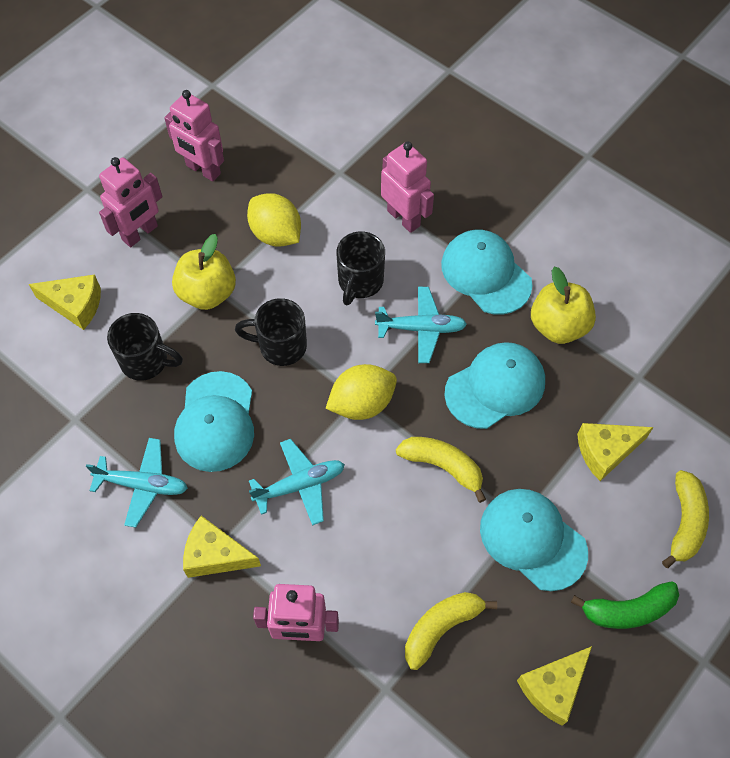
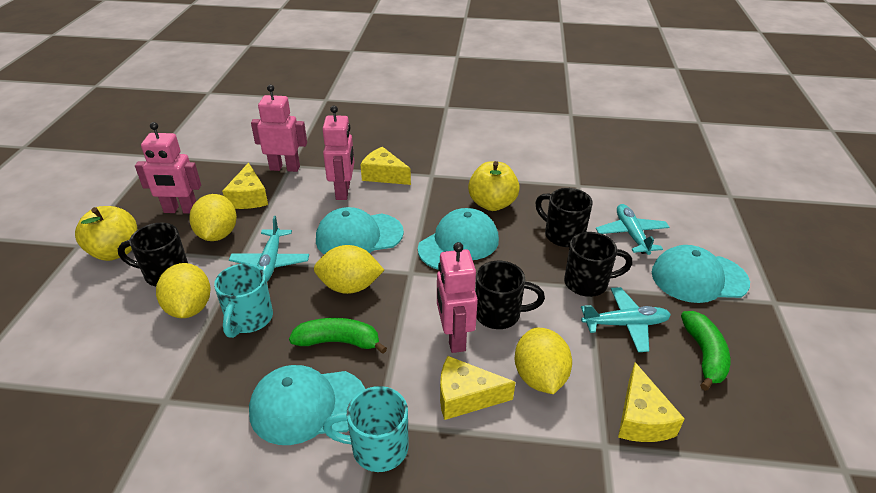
black mug: [107,313,183,381] [235,298,307,366] [336,232,385,305] = 3 -> [118,223,188,286] [475,261,545,329] [535,188,593,247] [564,232,632,297] = 4
green banana: [571,582,679,629] = 1 -> [289,318,387,354] [681,311,730,391] = 2
turquoise mug: none = 0 -> [214,264,273,338] [323,386,409,472] = 2
yellow banana: [396,437,486,503] [405,592,497,670] [662,470,709,568] = 3 -> none = 0
yellow lemon: [247,193,301,247] [326,364,397,420] = 2 -> [156,263,211,318] [189,194,237,241] [314,245,384,294] [515,328,572,394] = 4

